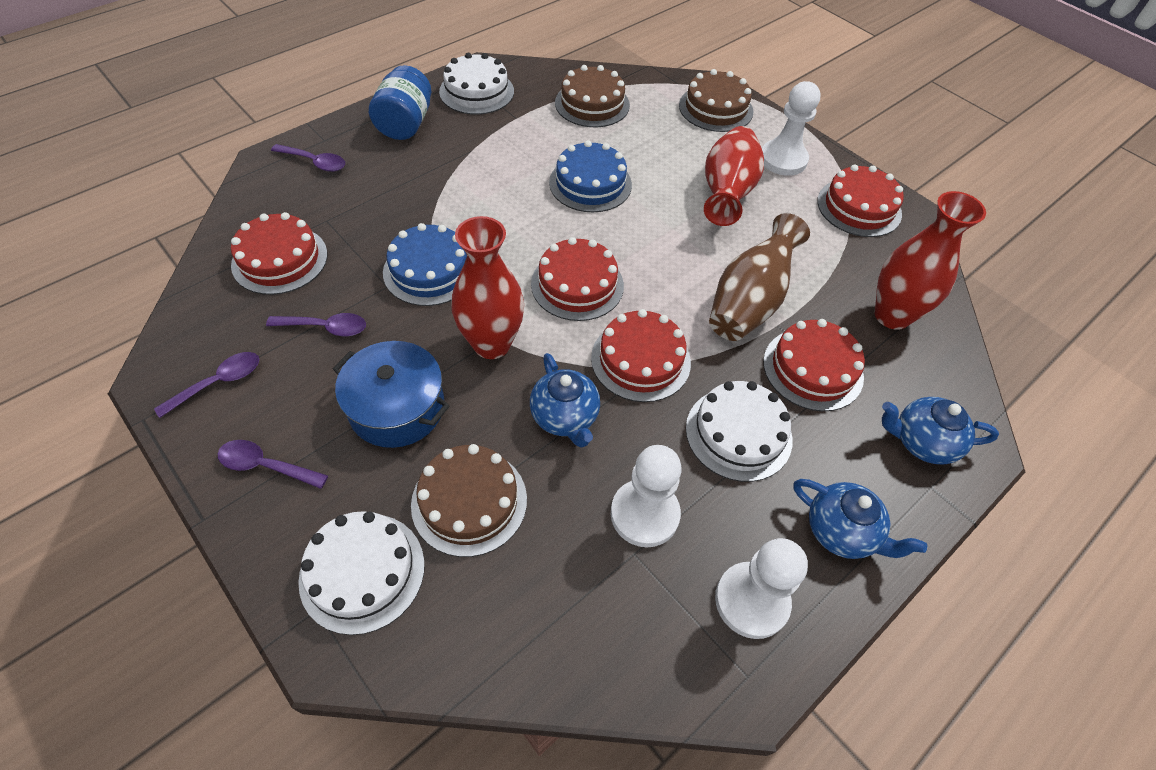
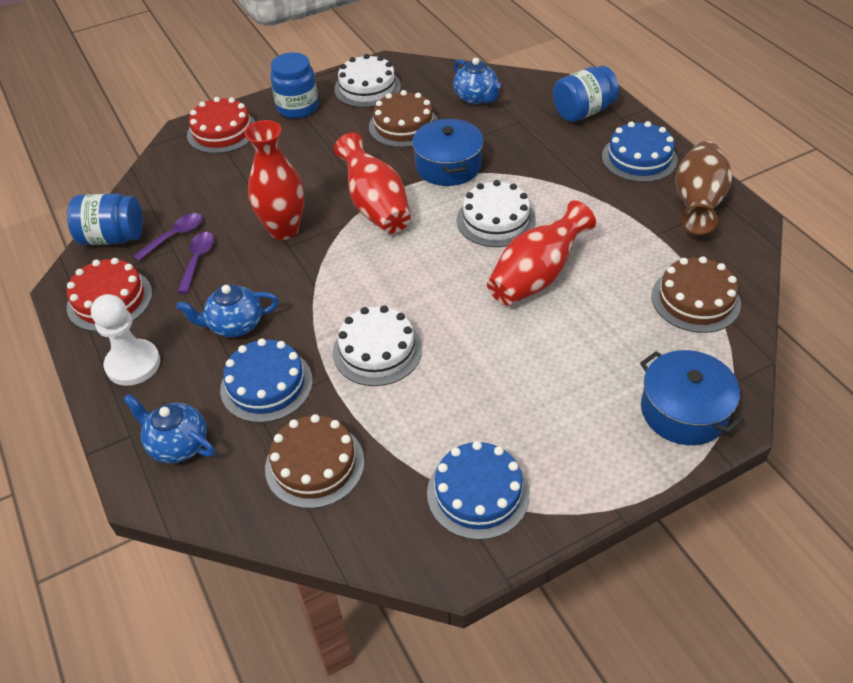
blue cake: [383,223,467,306] [549,140,632,212] = 2 -> [220,338,313,423] [427,441,530,540] [602,121,678,182] = 3
blue jar: [369,65,431,140] = 1 -> [67,194,143,245] [270,52,318,119] [553,66,619,122] = 3
blue pot: [333,341,450,448] = 1 -> [412,118,484,186] [640,350,744,445] = 2
purple spoon: [154,352,259,418] [217,440,328,489] [266,313,366,336] [271,144,345,172] = 4 -> [134,213,202,261] [177,232,214,293] = 2
red cake: [231,212,327,295] [531,237,624,321] [591,309,691,402] [763,319,865,411] [817,164,904,237] = 5 -> [67,258,152,332] [187,97,255,154] = 2
white pawn: [611,445,682,547] [715,538,808,639] [762,81,820,176] = 3 -> [91,294,160,386] = 1

